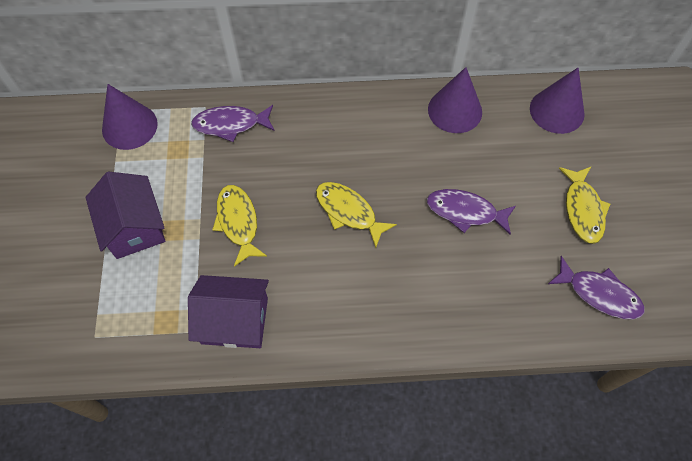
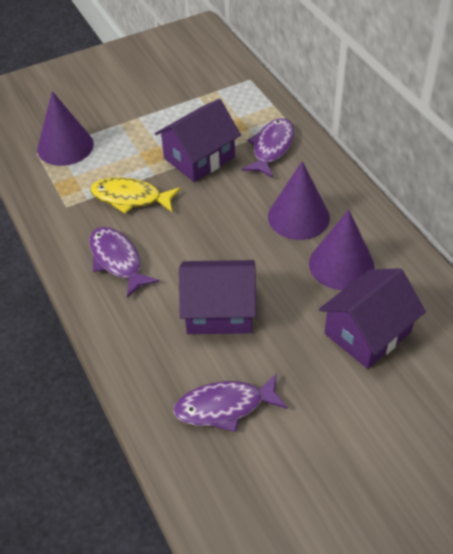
purple house: [85,172,165,259] [188,275,269,348] = 2 -> [155,99,241,182] [179,260,256,334] [319,268,426,369] = 3
yellow fish: [212,185,267,267] [316,182,397,248] [559,167,610,244] = 3 -> [90,177,181,214] = 1

